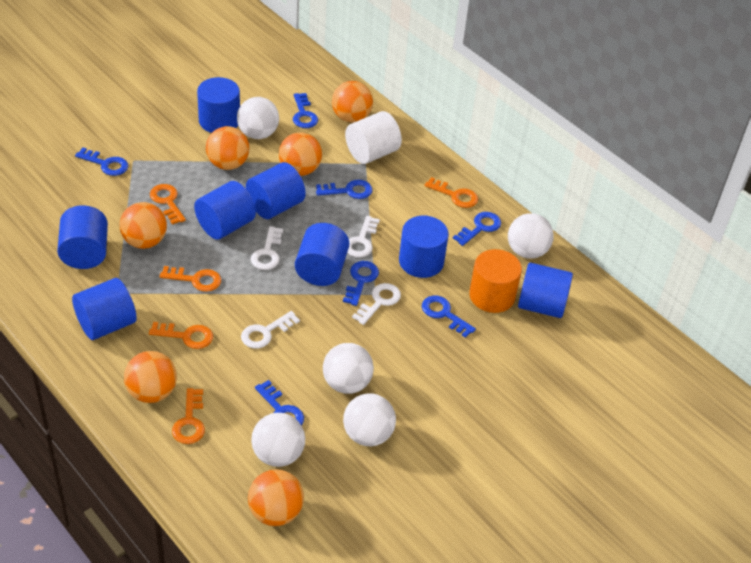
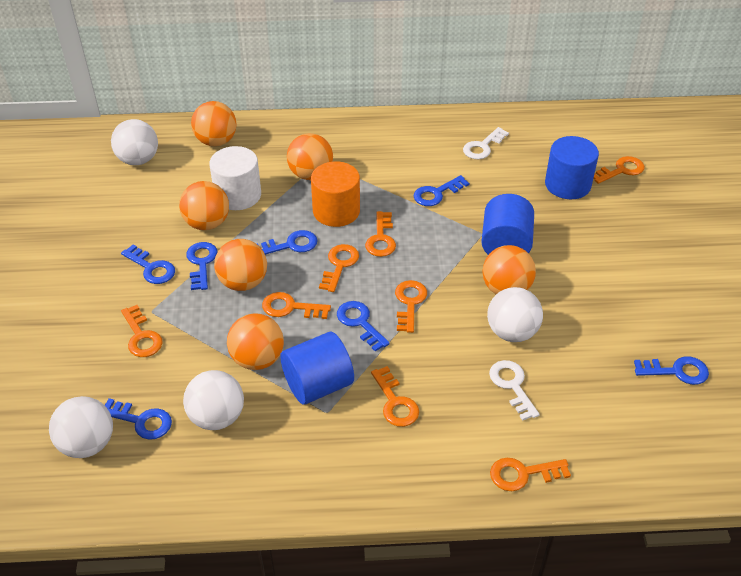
blue cylinder: [57,205,108,269] [72,278,137,340] [194,181,256,240] [197,77,240,133] [246,162,306,219] [295,223,349,286] [399,216,449,278] [518,262,573,318] = 8 -> [280,332,354,405] [481,194,534,255] [545,136,599,199] = 3
orange key: [149,322,213,349] [150,184,186,225] [160,266,221,292] [172,388,205,444] [424,177,478,208] = 5 -> [121,305,163,357] [262,292,331,319] [319,244,359,292] [365,211,396,257] [371,366,419,427] [395,280,427,333] [490,458,571,491] [593,156,645,184] = 8
white ball: [237,97,279,139] [251,413,305,467] [323,343,374,394] [343,393,396,446] [508,213,554,259] = 5 -> [49,396,113,458] [111,119,158,165] [183,370,244,430] [487,287,543,342] = 4
white key: [241,311,300,348] [251,226,283,270] [347,216,380,258] [352,283,401,325] = 4 -> [463,127,509,159] [489,360,540,421] = 2

